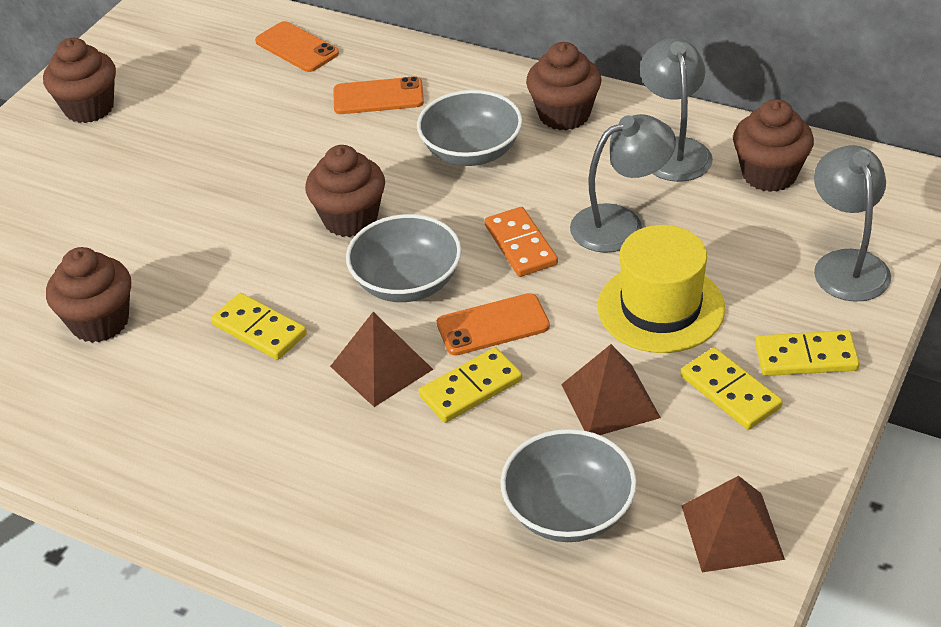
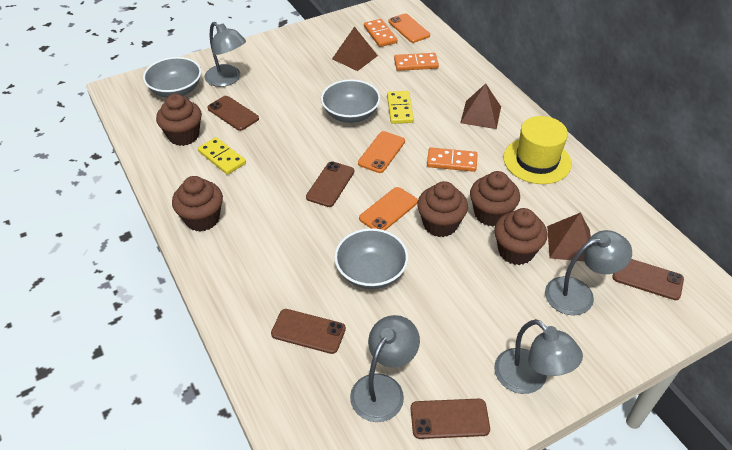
brown phone: none = 0 -> [208,96,259,131] [271,309,346,354] [306,161,354,207] [411,399,490,439] [612,259,684,300] = 5
grey lamp: [570,114,676,253] [640,38,713,182] [814,145,891,302] = 3 -> [205,22,246,87] [350,315,420,422] [494,319,583,394] [545,230,632,315] = 4
orange domino: [484,207,558,277] = 1 -> [364,19,397,47] [394,53,439,71] [427,148,477,172] = 3
yellow domino: [211,293,307,360] [419,347,522,423] [680,347,783,430] [755,330,860,376] = 4 -> [198,137,246,175] [387,91,414,124] = 2

